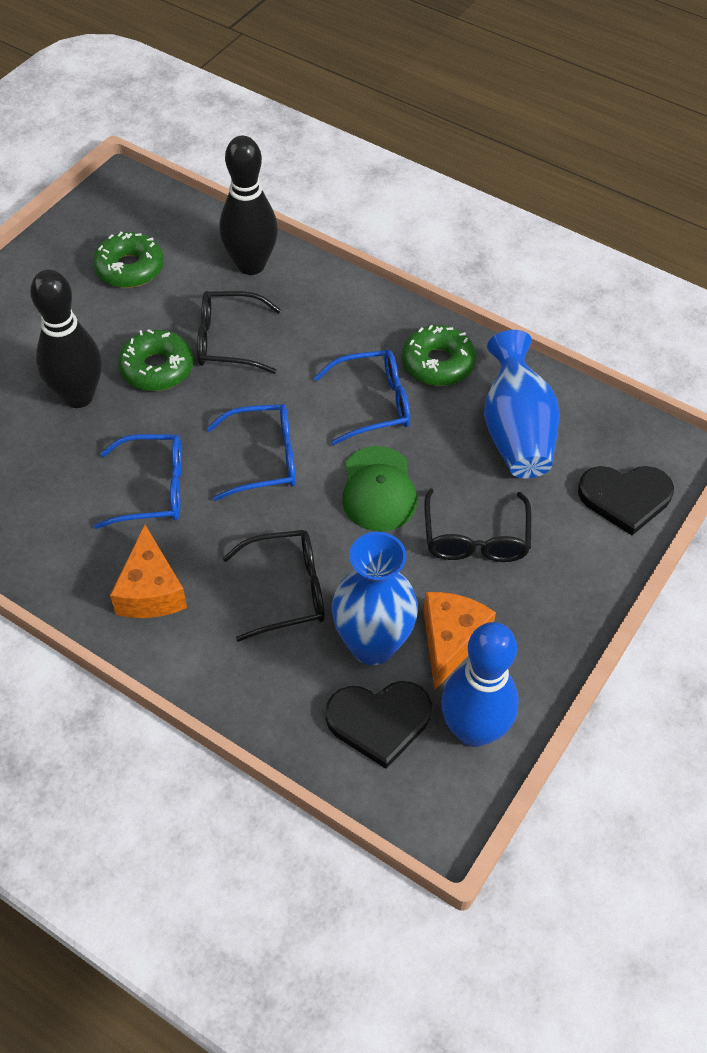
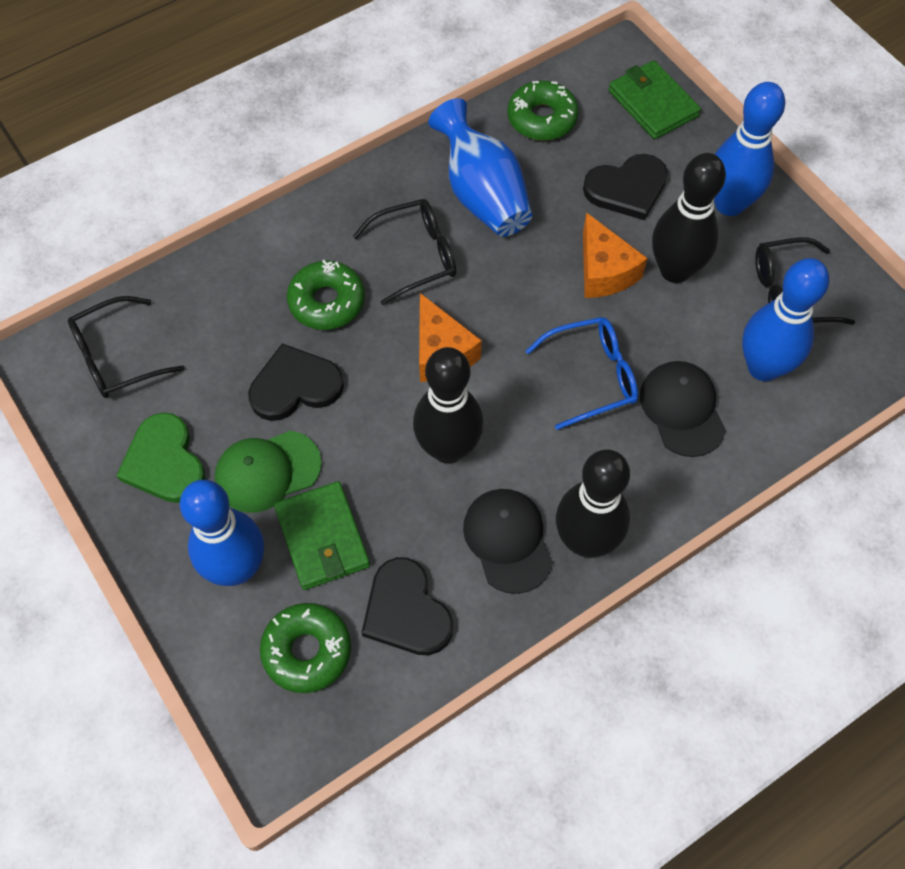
black bowling pin: [30,270,102,408] [219,136,278,275] = 2 -> [413,347,484,464] [556,449,630,558] [652,153,726,283] = 3
black cap: none = 0 -> [463,489,553,594] [640,361,726,457] = 2
black heart: [326,681,432,769] [578,466,674,535] = 2 -> [248,344,344,421] [361,557,453,655] [583,154,668,220] = 3
blue bowling pin: [441,622,519,747] = 1 -> [180,480,264,586] [714,82,785,216] [742,258,829,381] = 3
blue glasses: [94,434,182,529] [207,404,296,501] [314,350,410,445] = 3 -> [525,317,638,430] = 1
blue vase: [332,532,418,665] [484,330,559,478] = 2 -> [428,98,532,237] = 1
green heart: none = 0 -> [116,413,205,503] = 1
green wallet: none = 0 -> [274,481,370,590] [608,60,701,139] = 2

